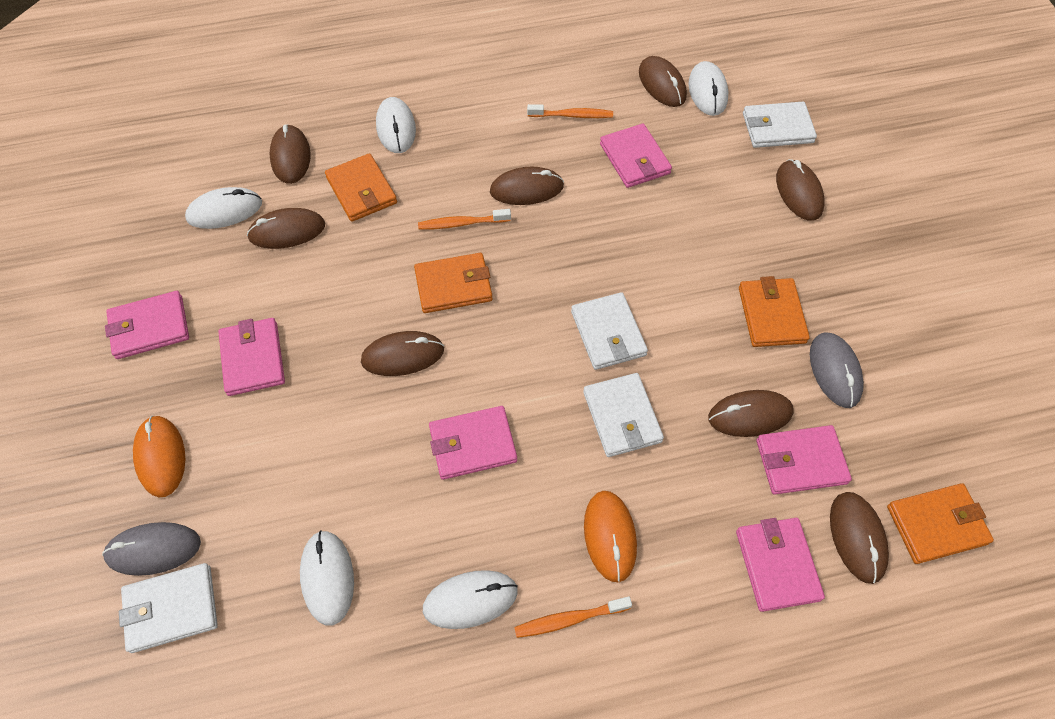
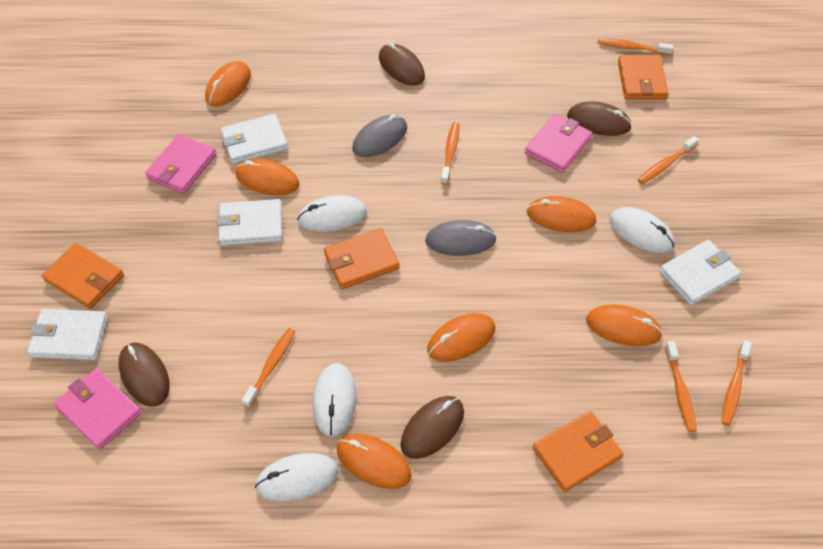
brown mouse: [247,208,325,249] [270,124,311,184] [361,331,444,376] [490,167,564,205] [639,56,687,107] [708,390,794,437] [776,159,825,221] [830,492,889,584] = 8 -> [119,343,170,407] [379,42,425,85] [400,396,464,459] [567,101,632,136] = 4
orange mouse: [133,416,185,497] [584,491,637,582] = 2 -> [205,61,251,107] [235,159,300,195] [337,434,412,489] [427,313,495,362] [527,196,596,232] [586,304,663,346] = 6
orange toothbrush: [418,209,511,230] [514,597,632,638] [527,104,613,118] = 3 -> [242,328,295,408] [441,122,459,185] [598,38,673,55] [638,136,699,184] [665,341,697,432] [721,340,752,426] = 6
pink wallet: [105,291,189,359] [218,318,285,396] [429,406,517,480] [600,124,672,188] [736,518,825,612] [756,425,852,495] = 6 -> [54,368,142,450] [145,134,216,194] [525,114,592,173] = 3
white mouse: [185,187,262,229] [300,530,354,626] [376,97,416,153] [423,570,518,629] [688,61,728,116] = 5 -> [255,453,338,502] [297,195,367,232] [313,363,356,437] [610,207,675,253] = 4

